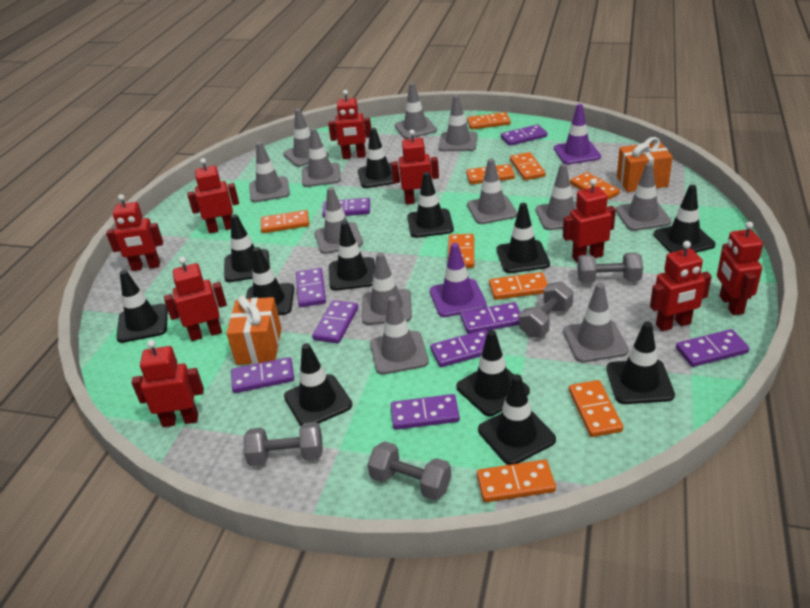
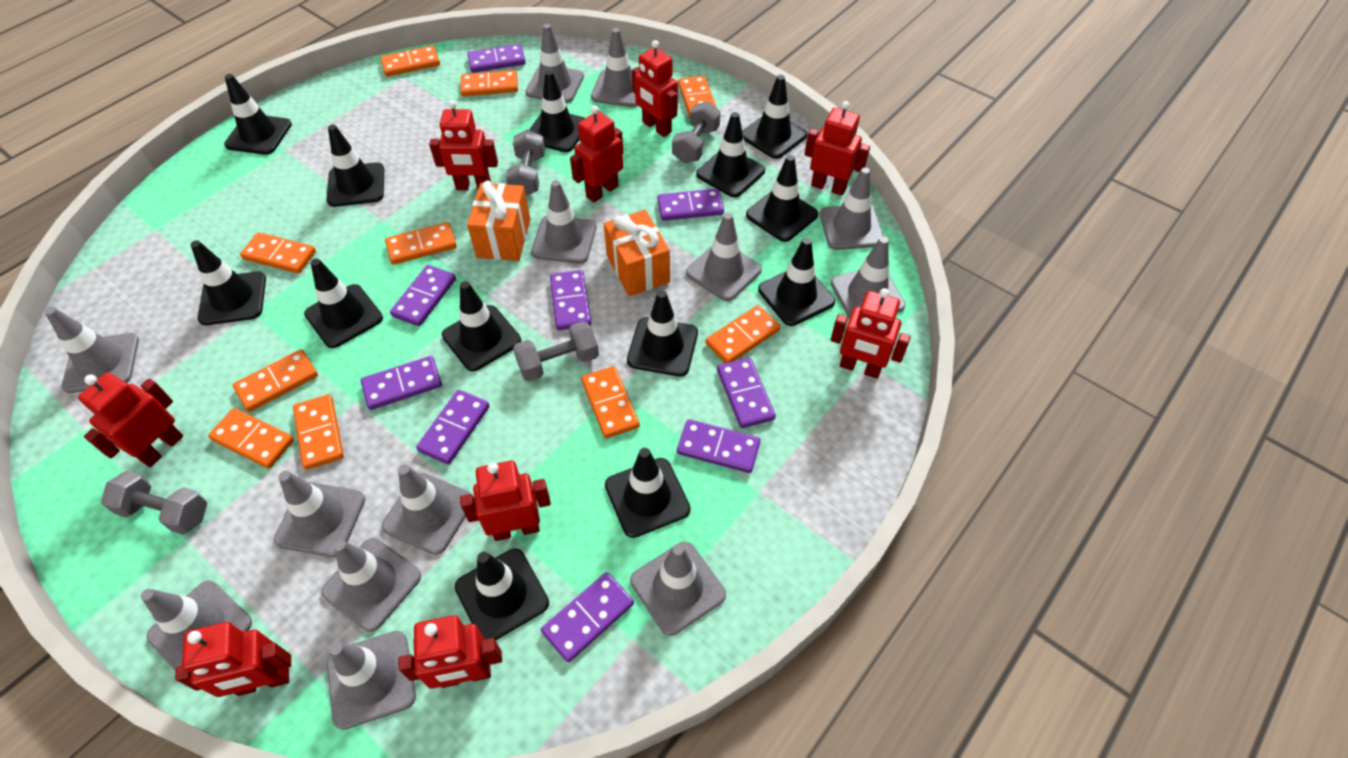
black traffic cone: [116,270,168,343] [224,214,270,282] [246,247,294,315] [284,343,352,426] [329,221,375,291] [358,128,395,188] [407,172,454,238] [456,330,530,416] [478,374,556,465] [496,203,550,273] [606,322,675,404] [653,185,715,253] = 12 -> [190,240,266,325] [224,74,292,155] [304,259,383,348] [327,125,384,207] [442,281,521,371] [455,549,549,641] [529,70,585,152] [605,448,691,538] [627,290,698,376] [696,112,765,197] [742,75,807,159] [746,155,818,242] [758,237,835,326] = 13
grey traffic cone: [249,142,290,202] [283,109,328,167] [302,128,341,187] [315,187,363,254] [362,252,412,325] [370,296,429,375] [395,83,437,139] [439,95,478,151] [467,158,517,224] [536,164,578,230] [563,283,629,363] [616,163,671,231] = 12 -> [45,307,139,393] [141,580,252,671] [274,471,365,557] [321,538,421,632] [327,631,416,730] [382,465,474,555] [525,24,584,103] [531,180,596,264] [591,28,638,107] [630,542,726,636] [686,213,762,301] [820,167,884,250] [831,236,906,318] = 13
orange domino: [261,210,309,233] [448,234,474,268] [466,164,515,184] [467,112,511,130] [477,460,556,502] [489,272,548,300] [510,152,545,180] [569,380,623,437] [570,172,620,200] = 9 -> [208,408,294,469] [233,349,318,412] [240,232,316,273] [293,394,344,470] [380,45,440,77] [385,222,457,265] [460,70,518,96] [581,366,640,438] [678,76,717,119] [706,305,780,363] = 10
purple traffic cone: [430,243,487,317] [554,104,601,165] = 2 -> none = 0

